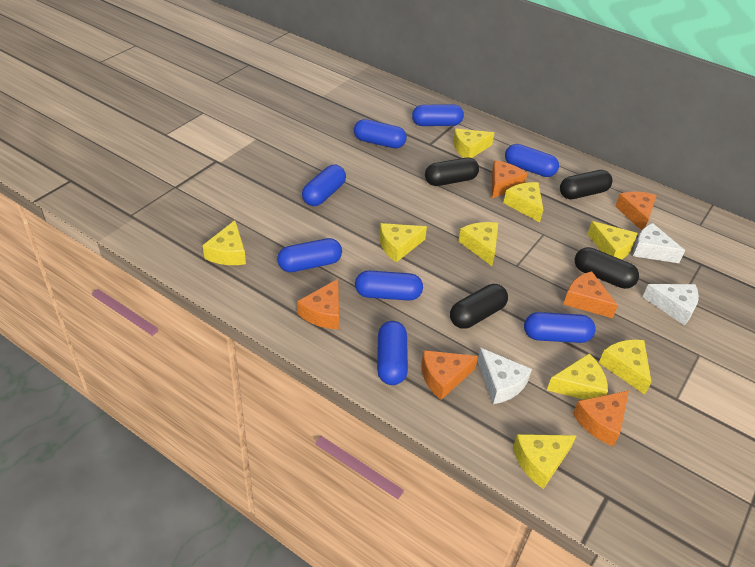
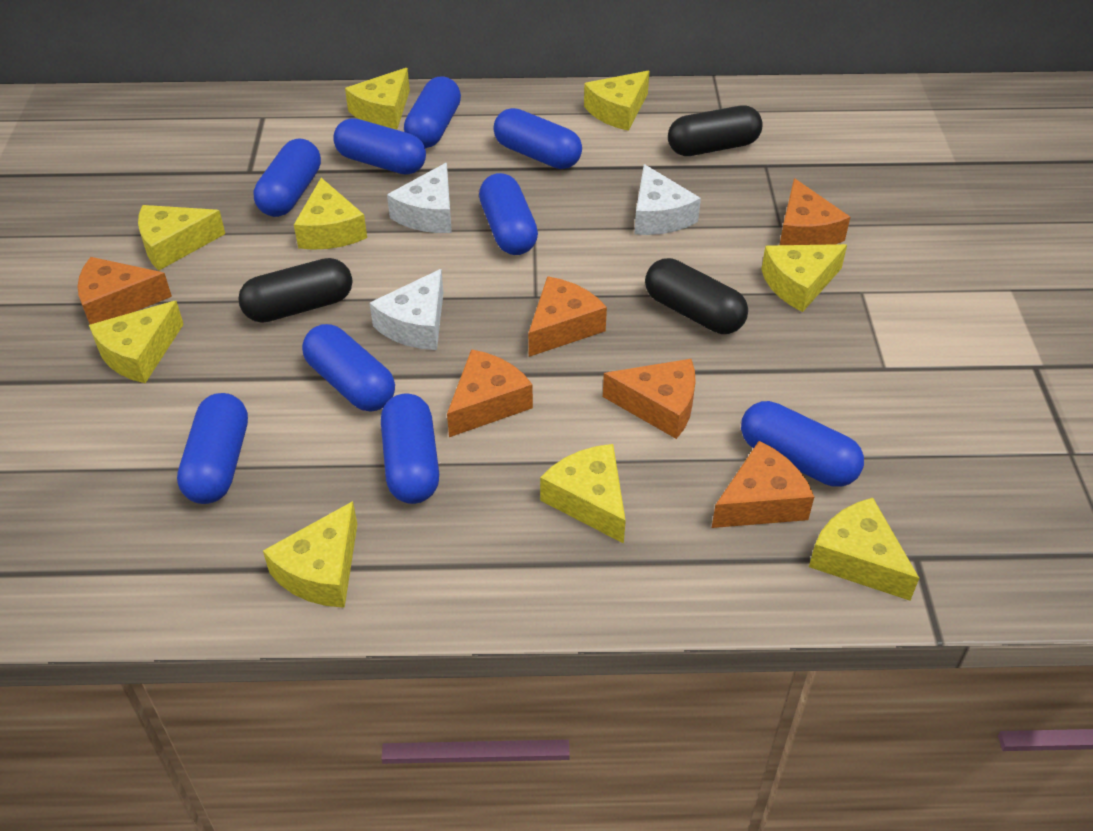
black capsule: [425,157,479,186] [450,284,508,329] [560,170,613,199] [575,247,639,289] = 4 -> [238,258,352,323] [645,258,748,334] [668,105,763,156] = 3
blue capsule: [277,238,342,272] [302,165,346,206] [354,119,407,149] [355,271,423,301] [377,321,408,385] [412,104,464,126] [505,144,559,177] [524,312,596,343] = 8 -> [177,393,248,504] [253,139,321,217] [302,324,395,412] [333,118,426,175] [381,394,439,504] [404,77,461,148] [479,173,538,255] [493,108,582,169] [741,401,864,487] = 9

